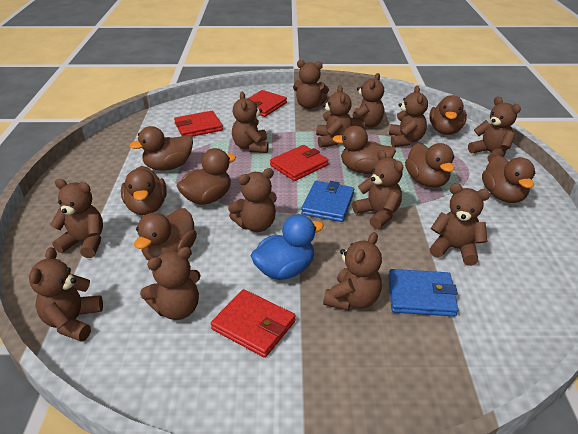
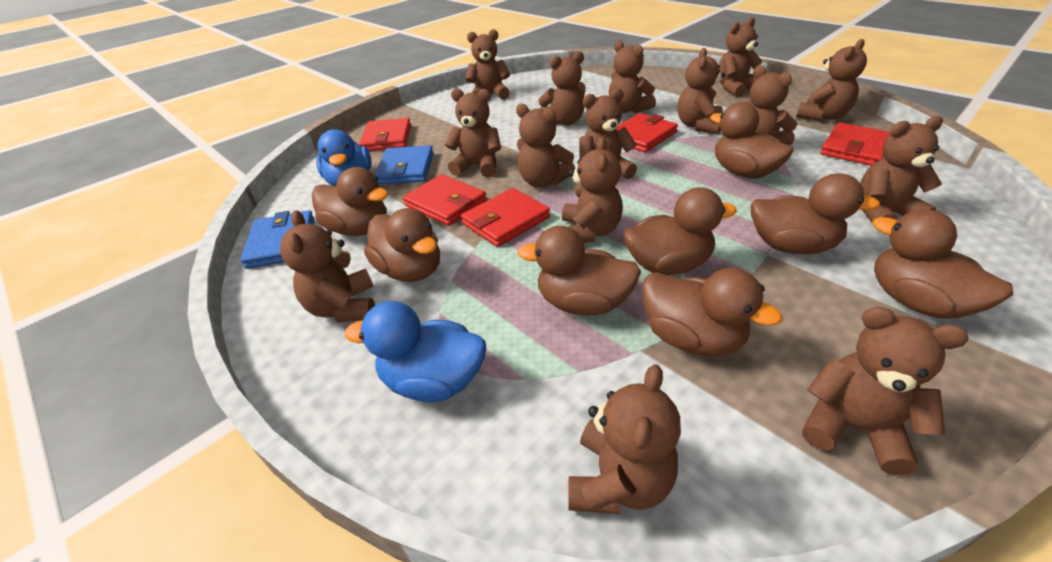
blue duck: [251,214,324,280] = 1 -> [316,129,372,186] [345,301,486,402] = 2
brown teddy bear: [29,247,103,342] [50,179,103,258] [140,247,201,320] [228,168,277,232] [232,92,269,153] [293,60,329,109] [316,85,352,148] [323,232,382,310] [351,73,384,129] [352,150,403,229] [389,86,428,147] [430,183,490,266] [468,96,521,162] = 13 -> [280,210,375,322] [445,88,501,177] [466,29,510,99] [516,104,575,187] [538,51,586,125] [562,137,623,243] [568,364,681,514] [579,88,637,179] [609,40,656,113] [677,48,725,134] [719,17,763,97] [745,65,797,145] [796,39,867,121] [802,307,969,475] [860,116,943,224] = 15
red wallet: [174,111,223,137] [211,289,296,358] [248,90,287,117] [270,145,329,181] = 4 -> [359,118,411,151] [403,174,487,226] [461,188,550,247] [616,113,678,152] [820,122,890,166] = 5

